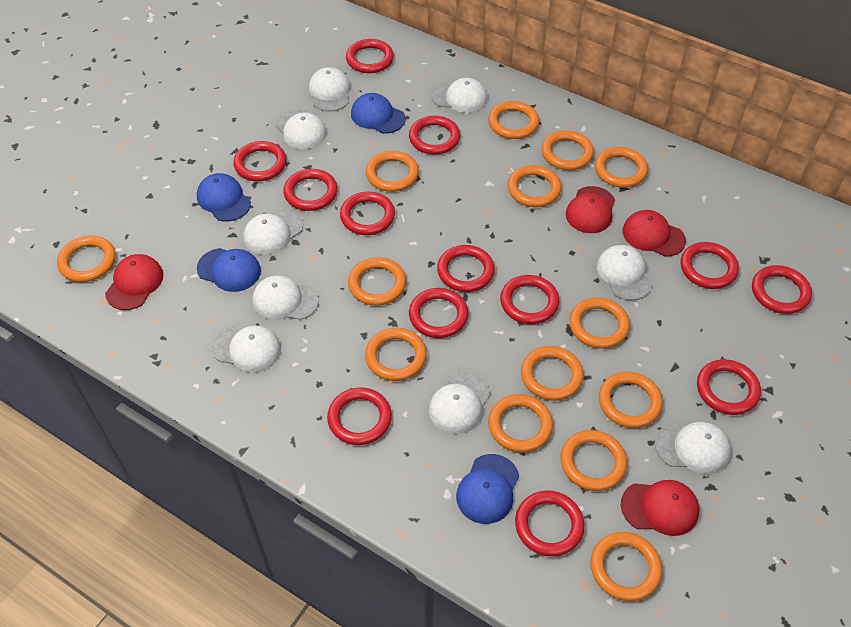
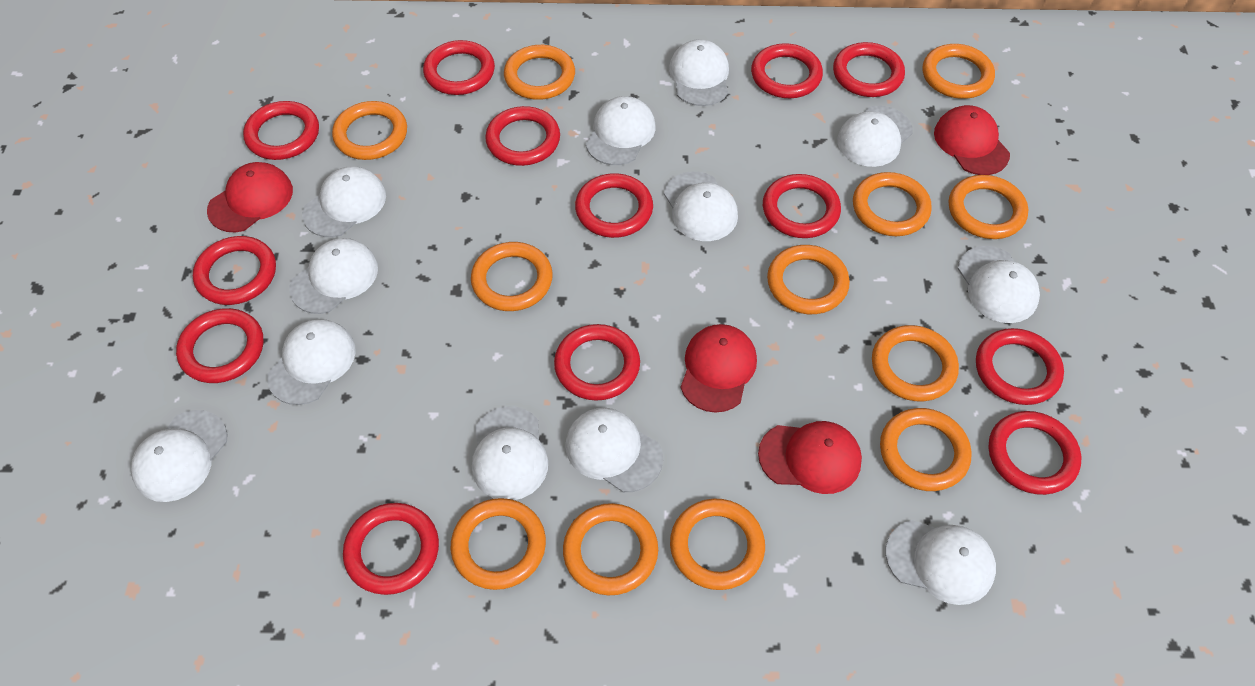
blue cap: [197,173,251,221] [197,248,261,292] [351,93,406,134] [456,454,519,524] = 4 -> none = 0
orange ring: [57,235,116,282] [348,257,406,306] [365,328,427,381] [366,151,419,192] [488,101,539,139] [488,394,553,453] [507,165,562,207] [521,346,584,401] [541,130,594,170] [561,430,627,491] [569,298,630,349] [590,532,662,601] [595,147,648,188] [599,372,663,428] = 14 -> [332,101,407,160] [451,498,546,590] [471,242,553,311] [504,45,575,100] [563,503,658,595] [670,498,765,590] [767,245,850,314] [853,172,932,236] [872,325,959,401] [880,408,972,491] [923,44,995,99] [949,175,1028,239] = 12
white cap: [212,325,281,373] [244,209,303,255] [252,275,319,320] [275,109,327,149] [309,67,350,111] [429,372,490,434] [431,78,487,113] [597,245,652,300] [655,422,731,474] = 9 -> [131,410,227,502] [267,319,356,405] [289,238,378,314] [302,166,386,237] [472,406,548,500] [566,408,663,492] [586,96,656,165] [664,172,738,241] [669,39,729,106] [837,106,913,167] [885,520,996,605] [958,246,1040,323] = 12

